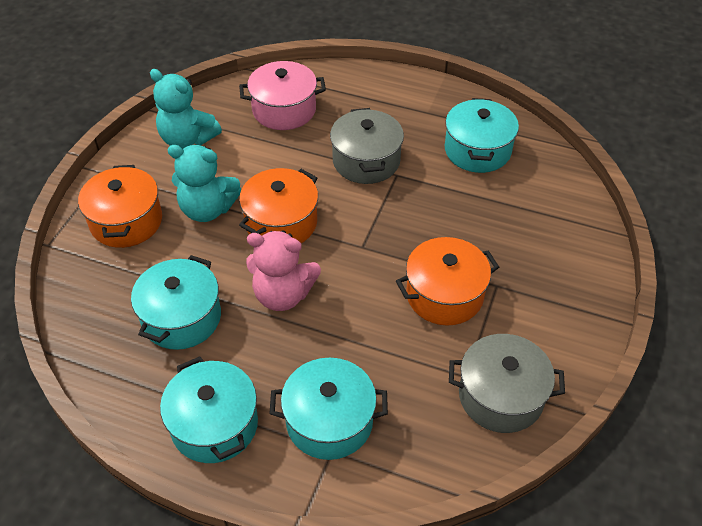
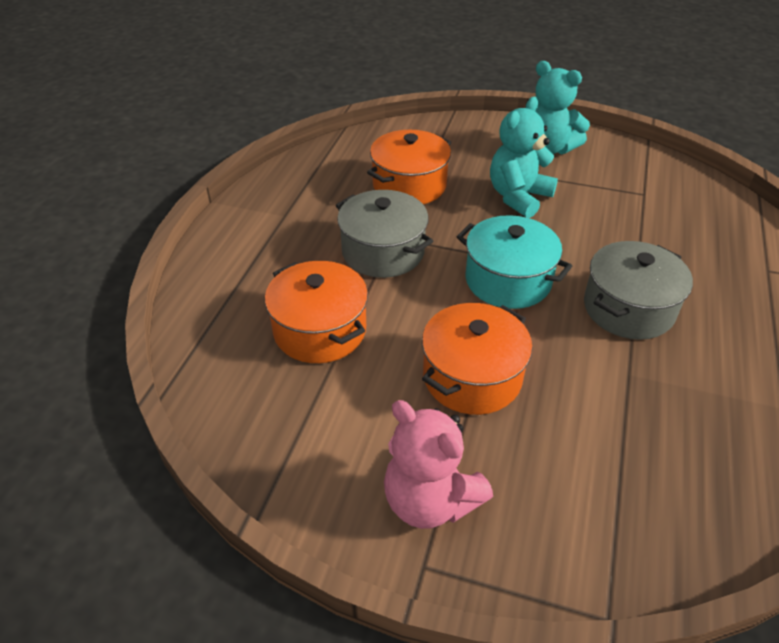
pink pot: [239,61,326,130] = 1 -> none = 0
turquoise pot: [131,255,221,350] [160,356,258,463] [269,358,388,460] [445,98,519,173] = 4 -> [457,215,572,309] = 1

